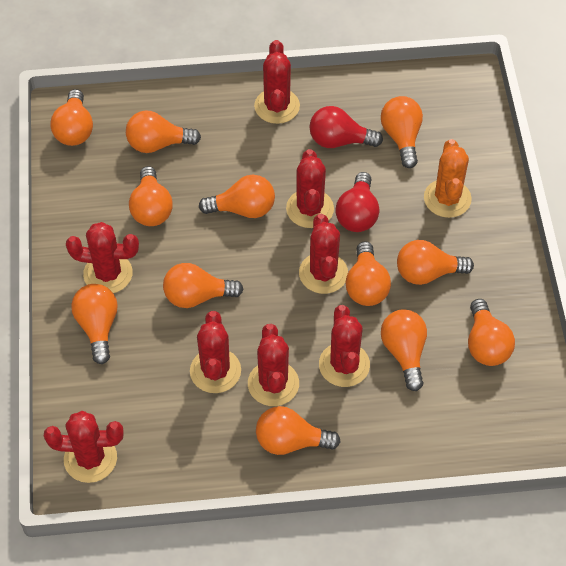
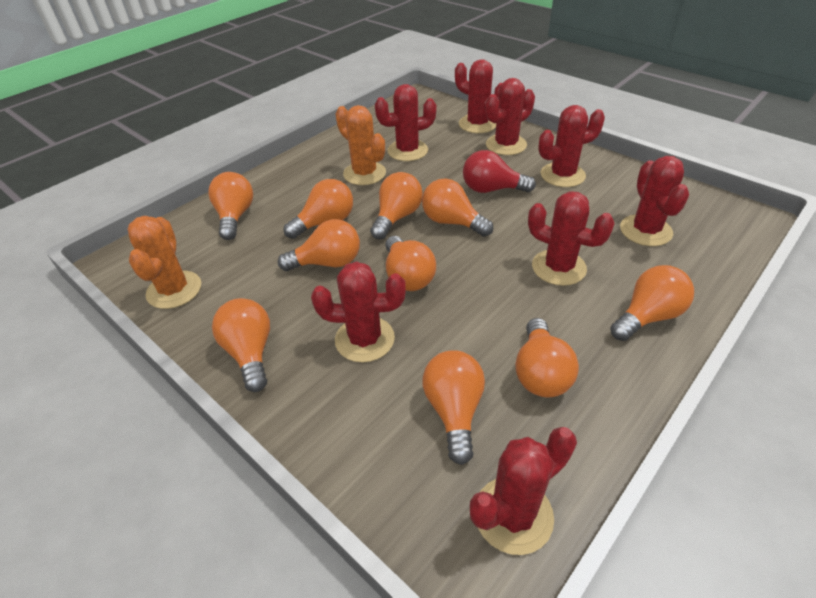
orange cactus: [424,139,472,218] = 1 -> [127,216,201,309] [336,105,386,185] = 2
orange light bulb: [50,89,93,146] [71,284,118,364] [126,111,201,153] [129,166,173,226] [163,263,244,308] [199,175,275,218] [256,406,341,455] [345,241,391,306] [381,96,423,168] [381,309,427,391] [397,240,474,285] [468,299,515,366] = 12 -> [208,172,253,240] [212,298,270,392] [278,219,360,271] [284,179,353,239] [370,172,423,239] [386,236,436,291] [422,179,493,237] [422,350,485,465] [515,318,579,398] [610,265,694,341] = 10
red light bulb: [309,106,383,148] [335,172,379,232] = 2 -> [463,150,536,193] = 1

